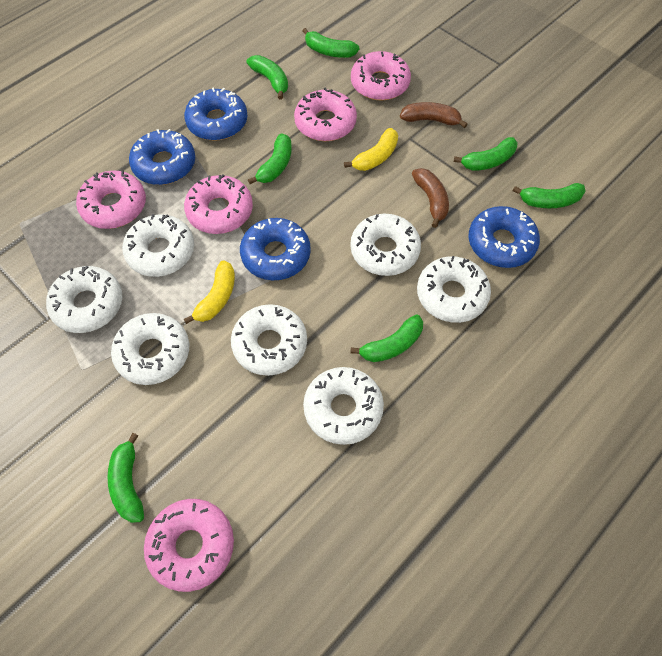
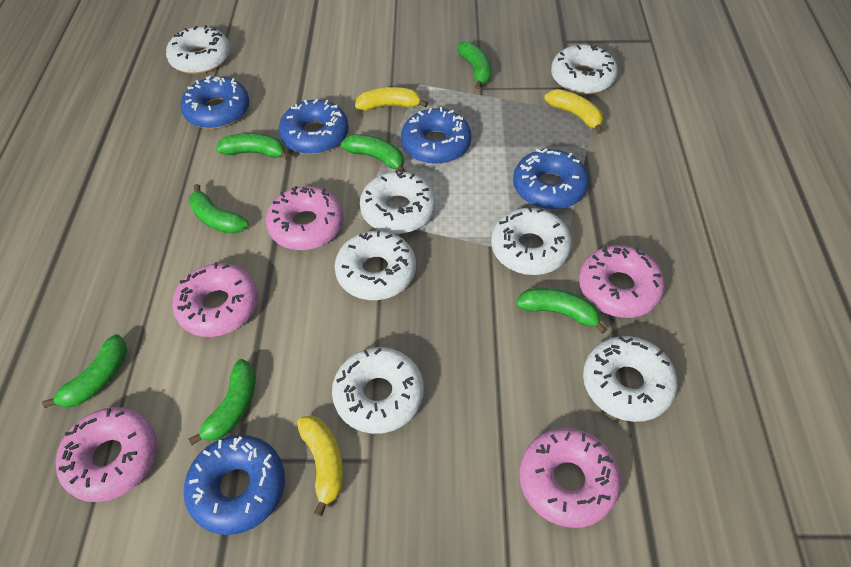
blue donut: [129,129,195,185] [184,87,247,141] [240,218,311,280] [469,206,540,268] = 4 -> [181,76,250,129] [184,435,285,535] [279,99,349,154] [401,107,472,164] [513,149,589,210] = 5
brown banana: [400,102,468,128] [412,168,449,228] = 2 -> none = 0
yellow banana: [184,260,235,324] [344,128,398,171] = 2 -> [297,415,344,517] [355,87,428,111] [544,89,603,134] = 3

